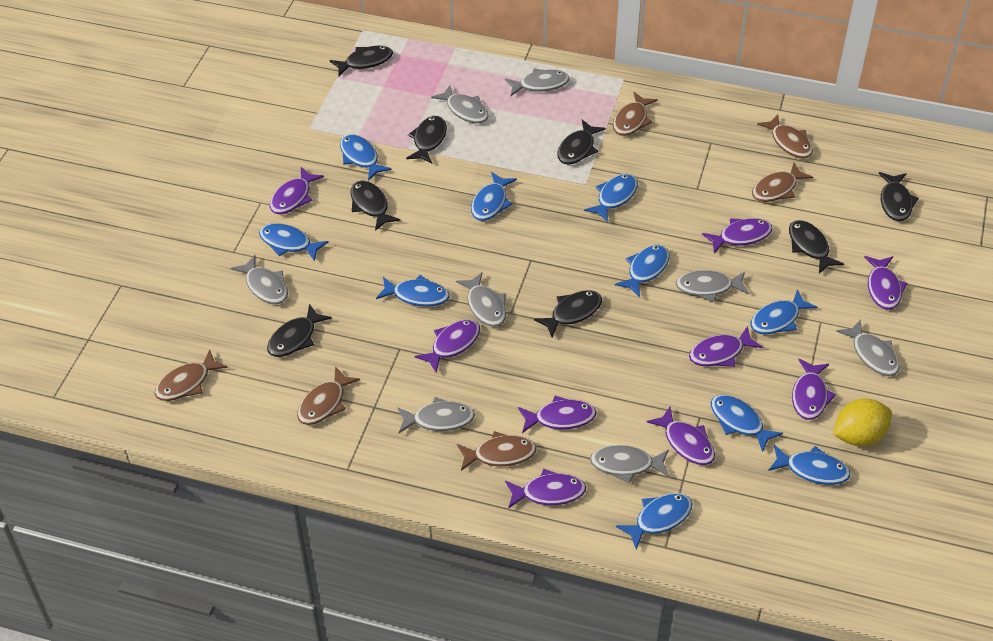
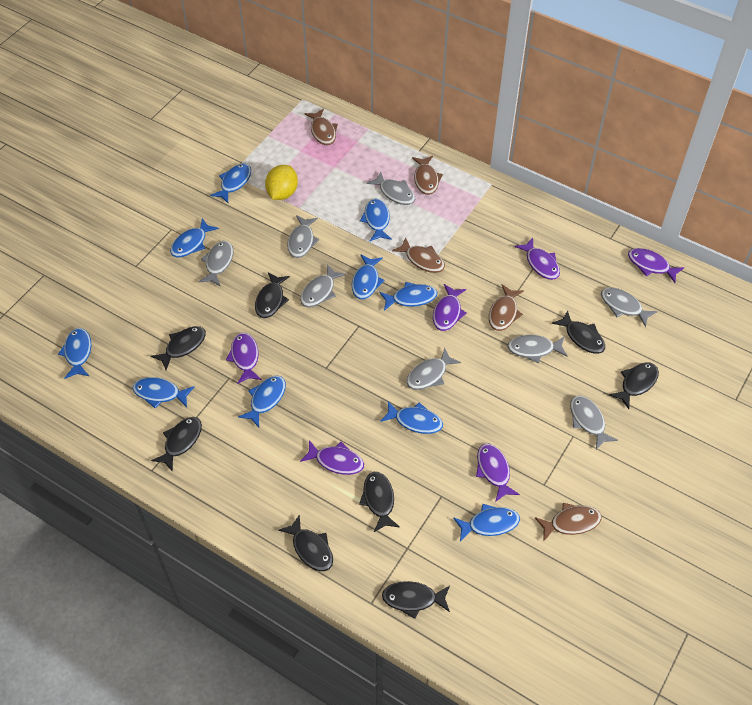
brown fish: [155,349,228,401] [297,366,360,425] [457,431,537,471] [613,92,658,136] [752,163,813,202] [757,115,813,158] = 6 -> [304,109,338,145] [392,237,445,273] [412,156,443,195] [489,284,524,331] [535,503,602,542] = 5
purple fish: [270,167,324,214] [415,319,480,373] [505,469,586,509] [518,396,597,433] [647,407,715,465] [689,326,763,367] [702,218,773,253] [792,359,836,420] [864,256,908,310] = 9 -> [226,333,262,384] [300,440,364,475] [433,284,466,331] [476,444,520,502] [515,238,560,280] [628,248,685,283] = 6

